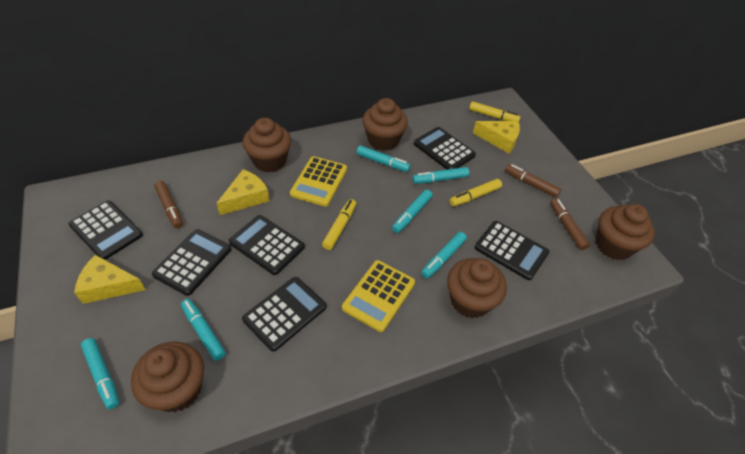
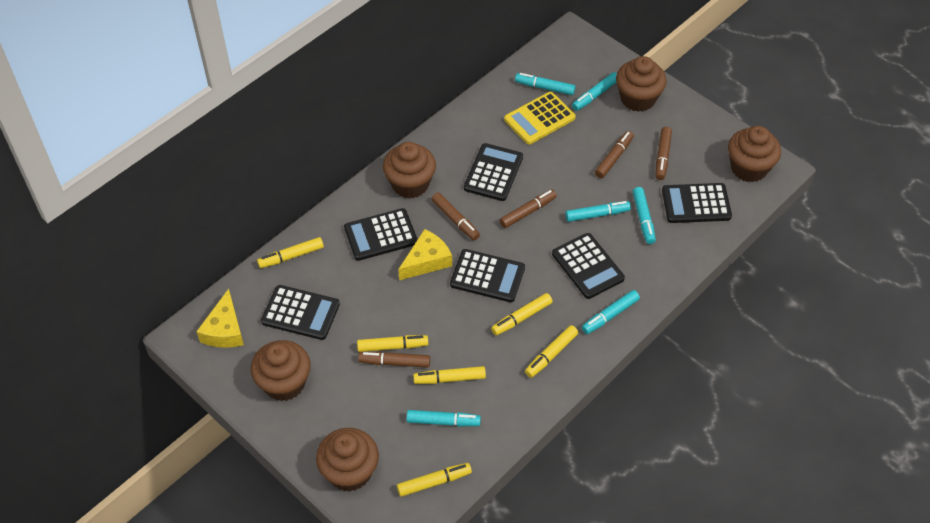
brown marker: [154,181,183,228] [505,164,561,198] [550,198,590,250] = 3 -> [358,352,430,368] [431,193,480,240] [500,189,557,228] [595,131,634,178] [655,127,672,180] = 5
yellow calculator: [290,156,347,207] [342,260,415,332] = 2 -> [504,92,575,144] = 1
yellow cheese: [74,255,146,304] [216,169,270,215] [473,121,520,154] = 3 -> [196,289,244,348] [398,229,452,280] = 2
yellow marker: [322,199,356,250] [450,179,502,206] [469,101,521,121] = 3 -> [257,237,324,268] [357,335,428,352] [397,463,472,497] [413,366,486,384] [491,293,553,335] [525,325,578,378] = 6

